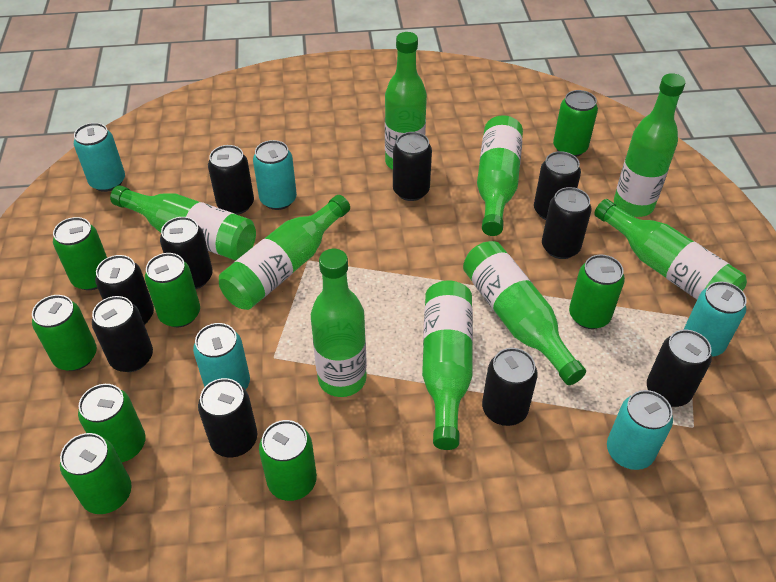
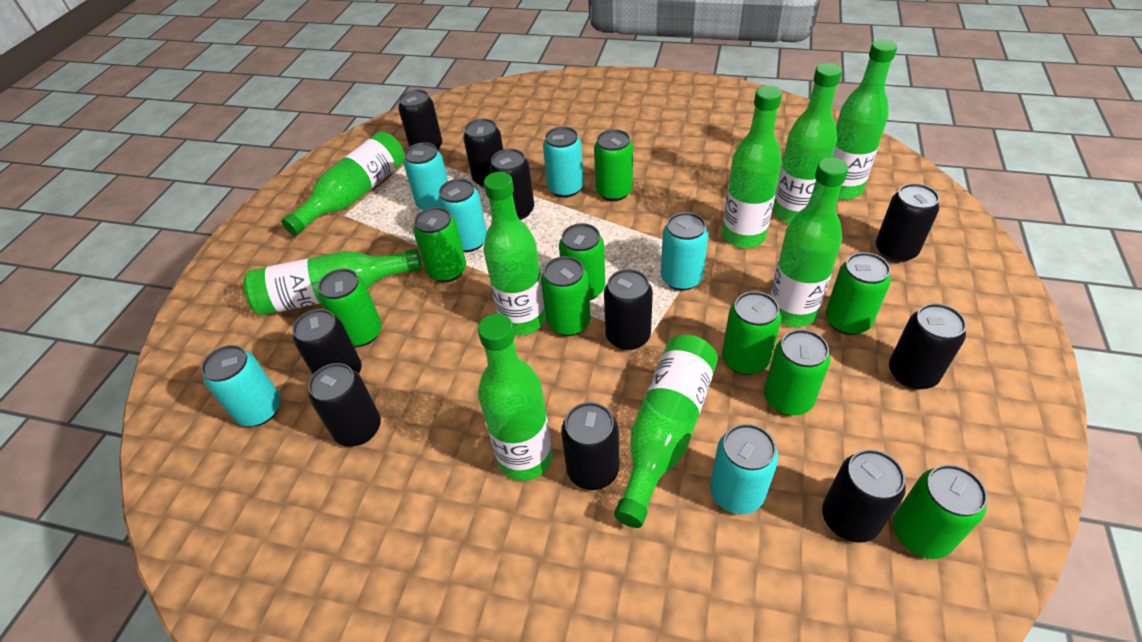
green can: [32,295,97,371] [53,217,107,290] [60,433,132,514] [78,384,146,462] [145,253,200,327] [259,420,317,501] [553,90,598,157] [569,255,625,329] = 8 -> [318,269,382,347] [413,207,466,282] [541,256,591,336] [559,223,605,300] [594,129,633,201] [722,291,781,375] [764,329,830,415] [825,252,891,335] [893,464,987,559] = 9
turquoise can: [74,123,125,192] [193,323,250,390] [253,140,297,210] [607,390,673,470] [683,282,747,357] = 5 -> [201,345,281,426] [404,142,448,210] [438,179,487,252] [543,127,584,198] [661,212,709,291] [710,424,778,514] = 6

